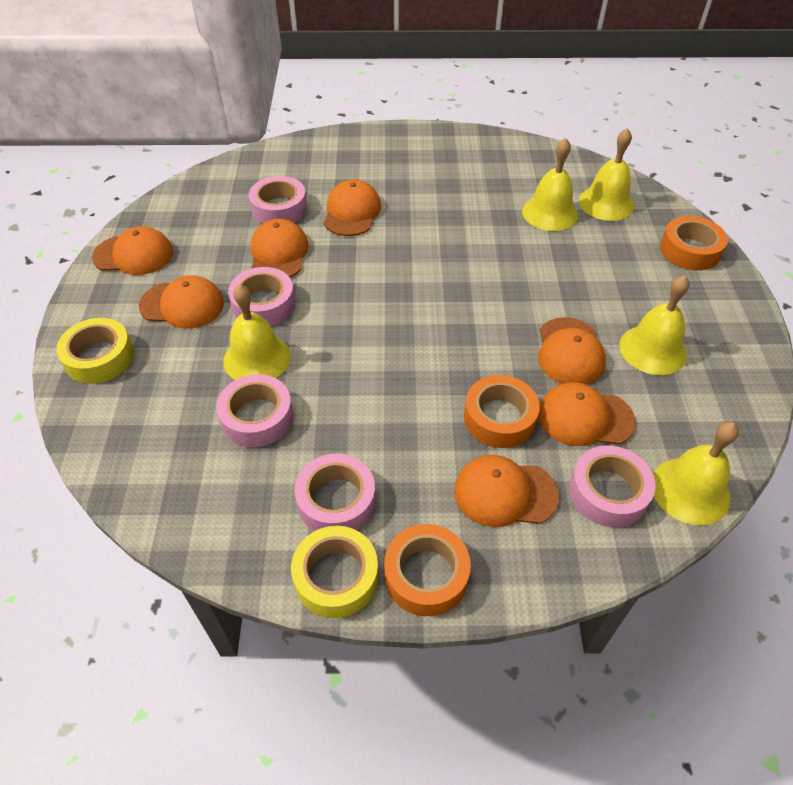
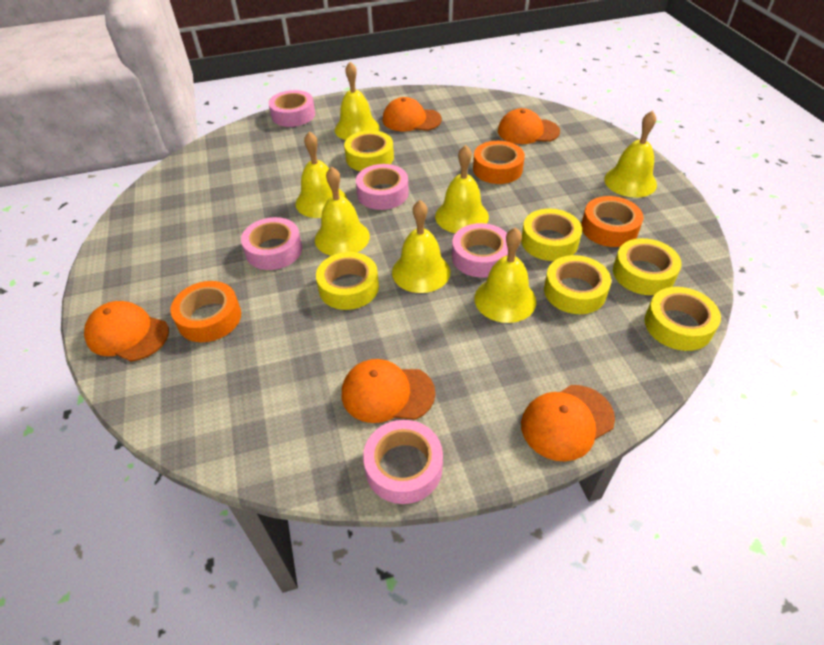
orange cap: [92,226,173,275] [139,275,224,329] [251,219,309,277] [324,180,381,236] [454,455,559,527] [538,317,606,385] [538,382,636,446] = 7 -> [84,301,169,362] [342,359,435,423] [383,97,442,131] [498,108,560,144] [521,385,615,462] = 5
yellow bell: [223,284,291,380] [522,138,578,231] [579,128,634,221] [619,275,690,375] [653,422,739,526] = 5 -> [295,131,347,218] [315,167,370,256] [335,62,380,140] [392,200,450,293] [435,145,489,233] [474,227,536,323] [604,111,657,198] = 7
yellow tape: [56,318,134,384] [291,526,378,618] = 2 -> [316,252,379,310] [344,130,394,171] [521,208,582,261] [544,255,611,314] [613,238,682,295] [645,287,721,351] = 6

